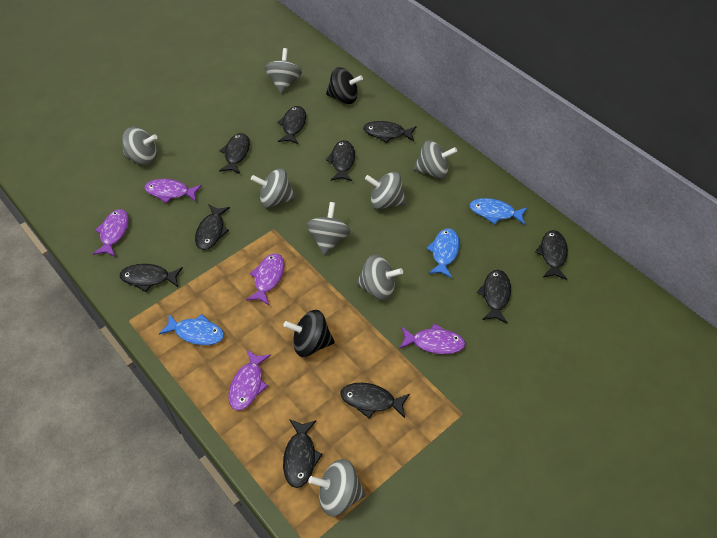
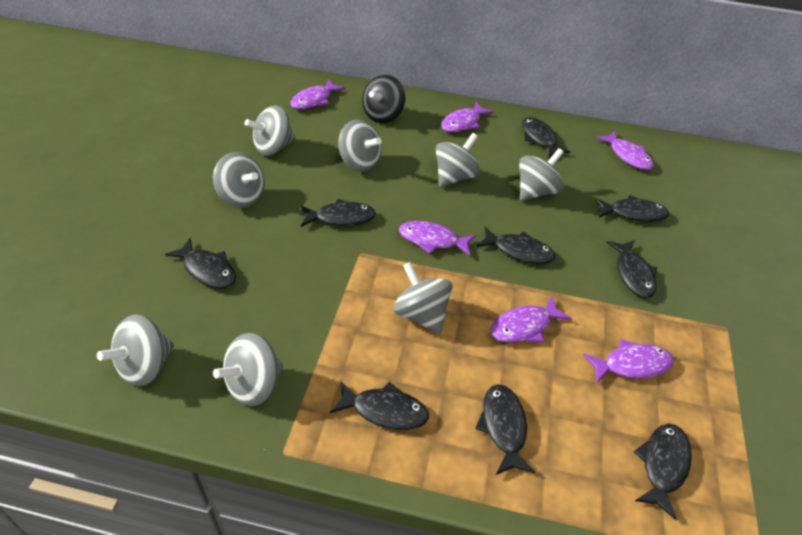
black fish: [120,264,183,292] [195,204,230,250] [219,133,250,174] [277,106,306,144] [283,419,323,488] [326,140,355,181] [340,383,410,419] [363,121,416,143] [477,270,511,323] [535,230,568,280] = 10 -> [165,238,236,289] [301,199,376,227] [330,381,429,430] [475,384,535,475] [476,227,556,264] [522,117,570,158] [595,195,669,222] [606,240,657,298] [634,423,692,520] = 9
black spinning top: [283,310,335,357] [326,67,363,104] = 2 -> [362,75,405,123] = 1
blue fish: [159,314,224,345] [426,228,460,278] [469,198,528,225] = 3 -> none = 0
purple fish: [93,209,129,257] [144,179,202,203] [228,349,271,411] [246,253,285,305] [399,323,465,354] = 5 -> [290,79,345,109] [399,221,476,256] [441,102,494,132] [490,296,572,343] [583,339,674,384] [596,130,654,170] = 6

